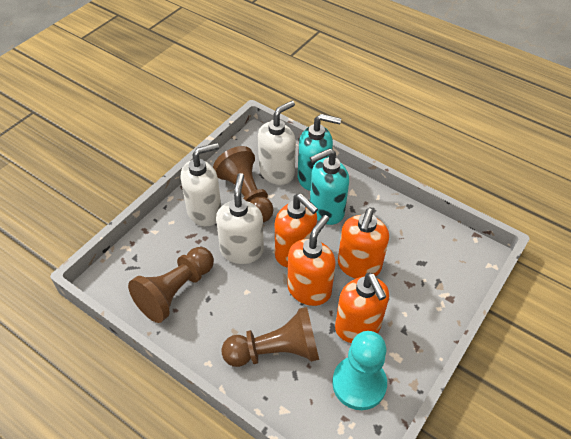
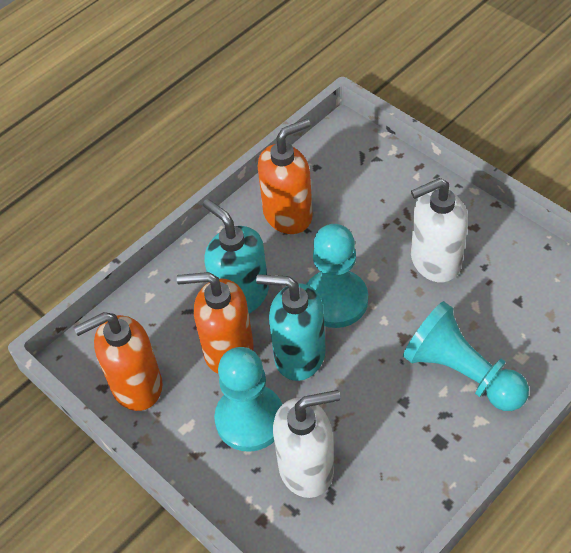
brown pawn: [128,247,214,323] [213,146,274,222] [221,307,319,367] = 3 -> none = 0
orange soap dispenser: [275,194,318,267] [287,215,336,306] [335,273,389,343] [338,208,389,279] = 4 -> [74,312,163,411] [177,272,253,374] [258,119,313,234] = 3
turquoise pawn: [332,331,387,410] = 1 -> [214,347,282,452] [306,224,368,328] [403,301,529,411] = 3
white soap dispenser: [181,143,221,226] [216,173,264,264] [258,101,296,185] = 3 -> [273,390,340,498] [411,178,468,283] = 2

